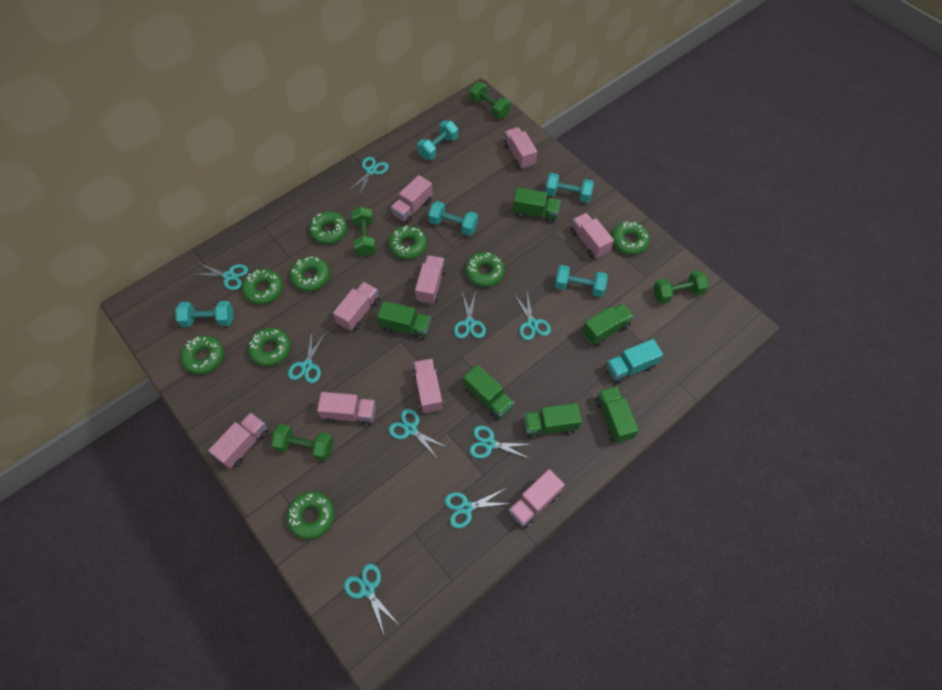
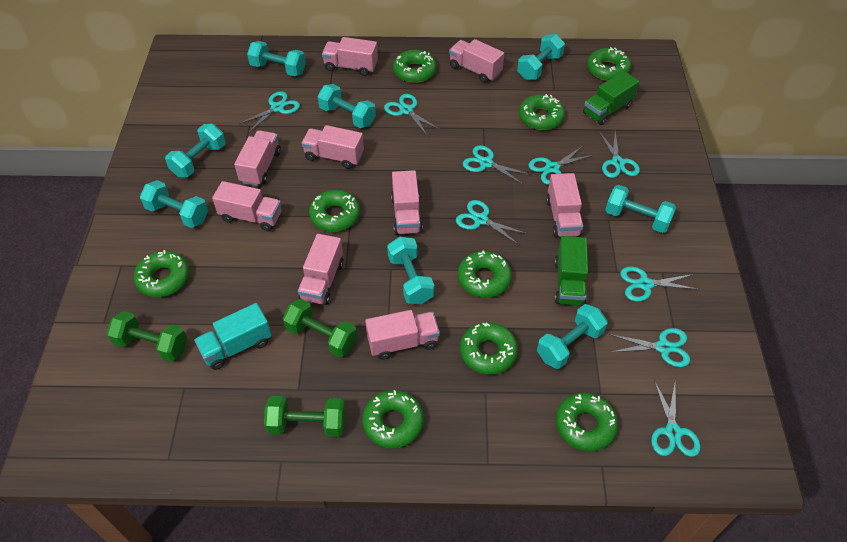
green dumbbell: [271,424,333,461] [351,207,376,257] [469,82,510,119] [653,270,709,304] = 4 -> [107,311,187,362] [264,396,346,437] [283,299,357,358] = 3
green truck: [377,301,431,340] [463,365,514,420] [513,187,561,224] [524,403,582,439] [582,303,634,346] [596,386,639,443] = 6 -> [554,236,588,306] [583,71,639,125] = 2
turquoise dumbbell: [175,301,234,327] [417,120,458,160] [428,201,478,236] [545,173,594,203] [555,265,608,297] = 5 -> [140,180,208,228] [165,124,226,177] [247,41,306,76] [318,84,376,128] [387,237,434,304] [517,34,565,80] [537,304,608,369] [605,185,676,233] = 8

